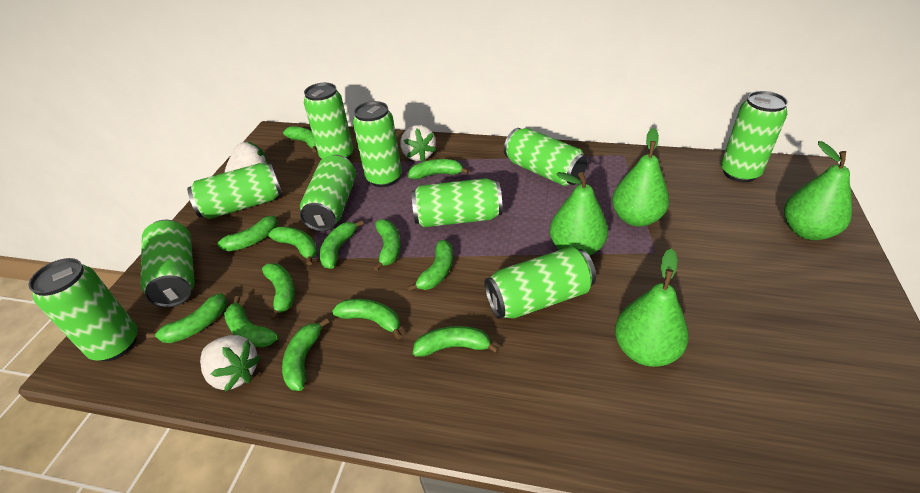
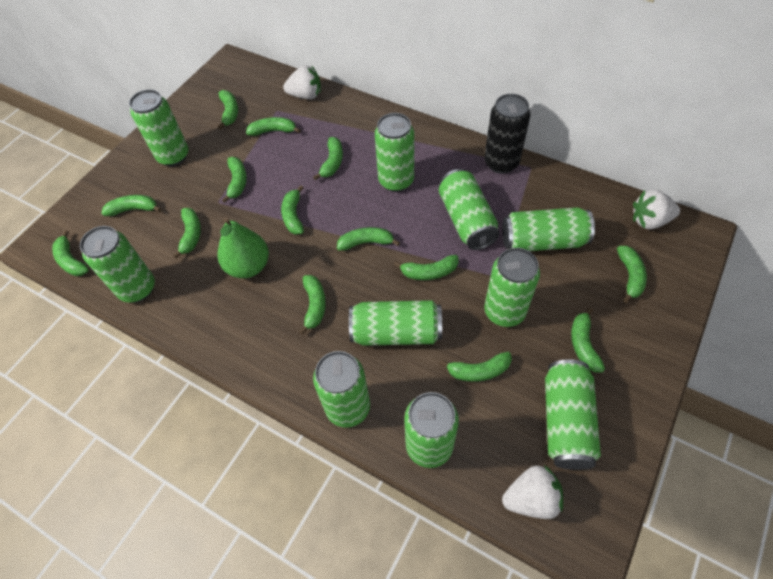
black can: none = 0 -> [484,94,530,174] = 1
green banana: [146,293,227,343] [210,215,278,251] [224,296,279,347] [262,263,295,320] [268,227,318,265] [282,318,329,391] [283,126,317,152] [320,220,364,269] [332,299,402,339] [374,219,401,271] [407,240,453,292] [408,159,469,179] [413,326,499,357] = 13 -> [52,230,89,276] [101,195,161,216] [173,208,201,259] [218,90,238,129] [222,157,247,203] [246,117,301,136] [281,185,304,235] [299,275,326,335] [313,137,343,180] [337,227,400,251] [394,255,459,280] [440,352,512,382] [571,307,605,372] [617,246,647,303] = 14
green pear: [550,172,608,256] [612,128,669,227] [615,248,689,367] [784,141,852,240] = 4 -> [218,217,269,278] = 1

